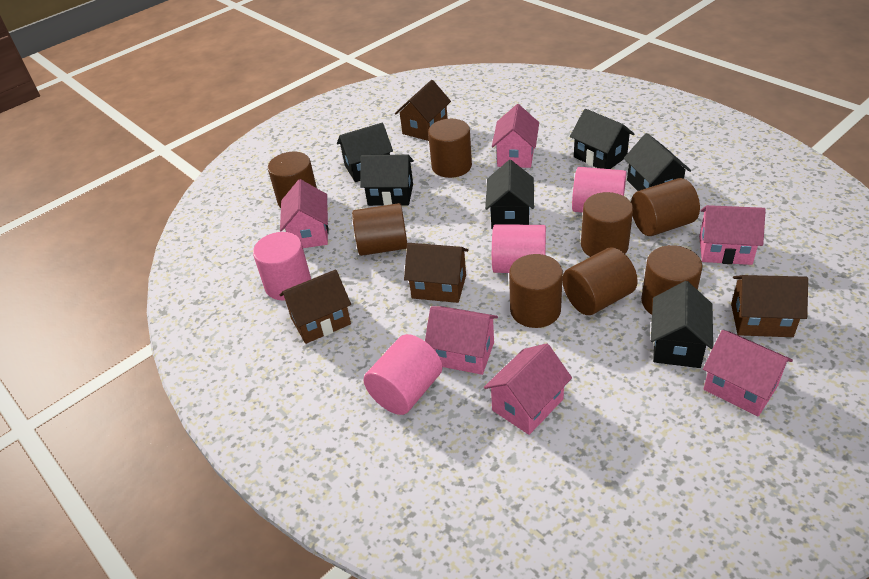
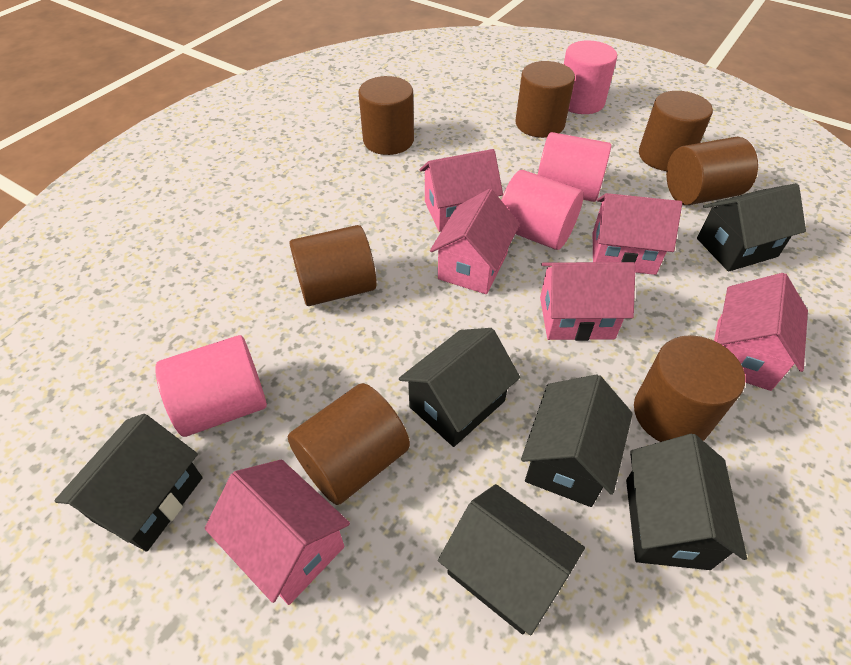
brown cylinder: [268,152,317,208] [352,203,407,256] [428,119,472,178] [509,254,563,328] [562,247,638,315] [581,192,633,257] [631,178,700,236] [641,245,703,315] = 8 -> [287,383,410,505] [289,225,377,306] [359,76,414,155] [515,61,575,138] [634,335,745,442] [639,91,713,171] [666,137,758,205] = 7
brown house: [280,270,351,344] [395,80,451,141] [404,243,469,303] [731,275,808,337] = 4 -> none = 0

